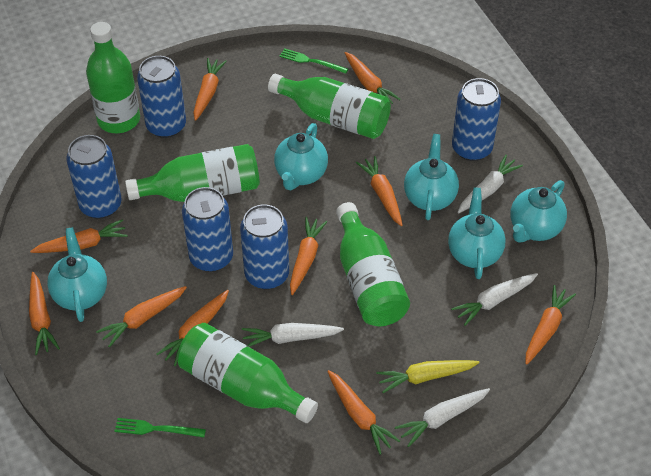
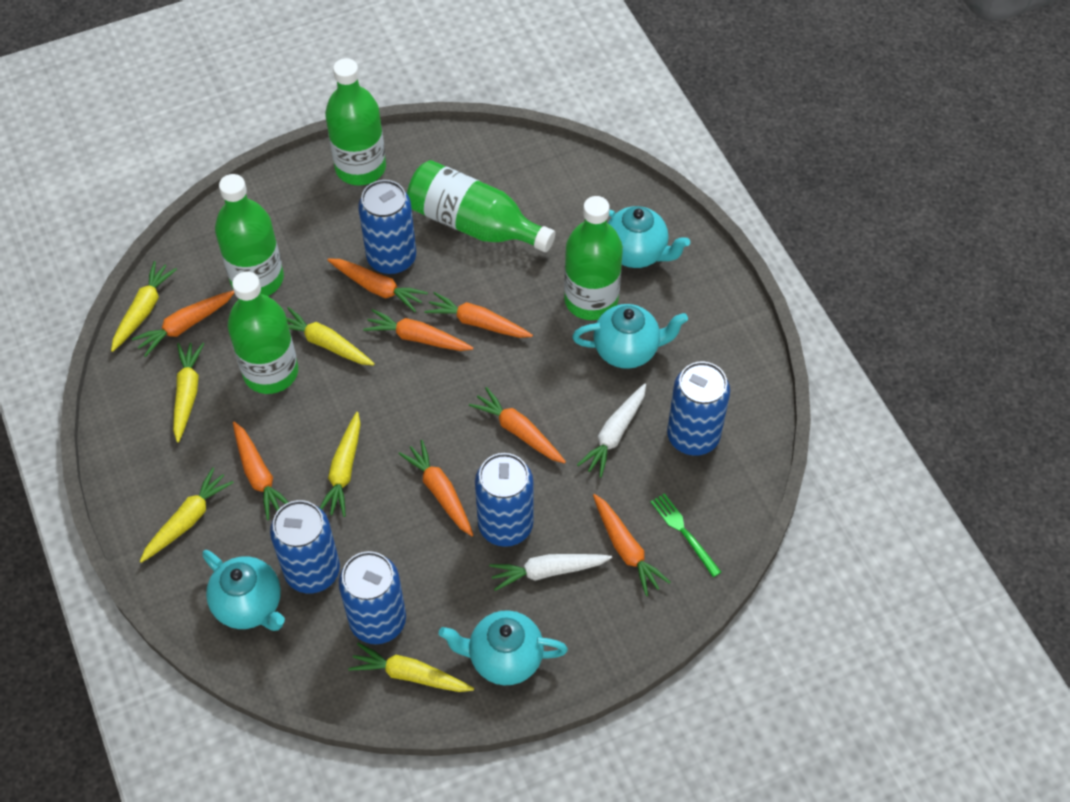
green fork: [114,418,206,437] [280,48,348,74] = 2 -> [651,493,721,577] = 1
orange carrot: [29,272,60,355] [30,219,128,253] [96,286,187,348] [156,290,229,366] [193,58,227,121] [290,217,327,295] [327,370,400,455] [345,52,401,104] [356,156,403,226] [525,285,576,365] = 10 -> [132,290,234,357] [233,421,289,520] [327,258,428,312] [363,309,474,351] [399,440,473,536] [424,292,533,338] [469,387,566,463] [593,494,670,596] = 8
turquoise teapot: [47,227,107,322] [274,123,328,190] [404,134,459,220] [448,188,506,279] [510,180,567,243] = 5 -> [202,550,285,631] [439,610,568,685] [572,304,688,369] [608,206,690,268] = 4
white carrot: [242,323,344,347] [395,388,490,447] [451,273,538,326] [458,155,523,213] = 4 -> [489,554,612,591] [577,383,646,478] = 2
yellow carrot: [376,360,480,393] = 1 -> [111,261,177,352] [140,468,234,563] [173,343,204,443] [286,307,375,366] [320,412,361,517] [348,643,474,692] = 6

